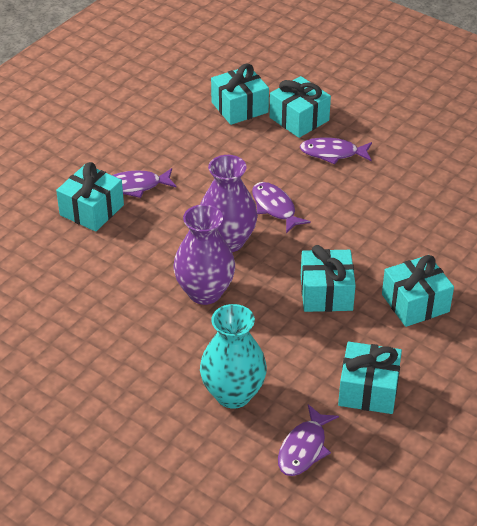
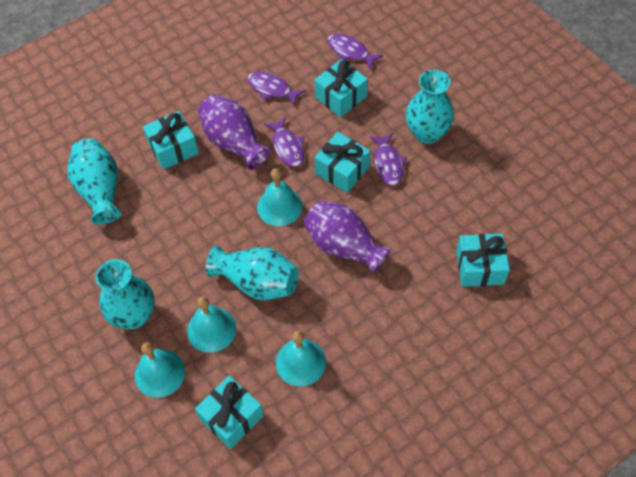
turquoise bell: none = 0 -> [135,342,185,398] [187,296,236,353] [257,168,303,226] [276,331,326,386] = 4
turquoise gift: [56,162,124,232] [211,64,269,125] [269,76,331,138] [301,245,356,312] [338,342,402,414] [382,255,454,327] = 6 -> [143,111,199,170] [195,376,264,449] [315,59,368,117] [315,132,370,193] [456,233,510,287] = 5
turquoise vase: [200,304,267,408] = 1 -> [67,139,122,225] [96,259,154,329] [206,246,299,300] [406,70,454,144] = 4

